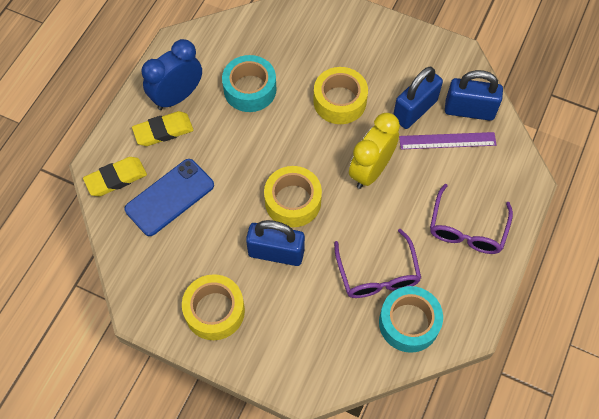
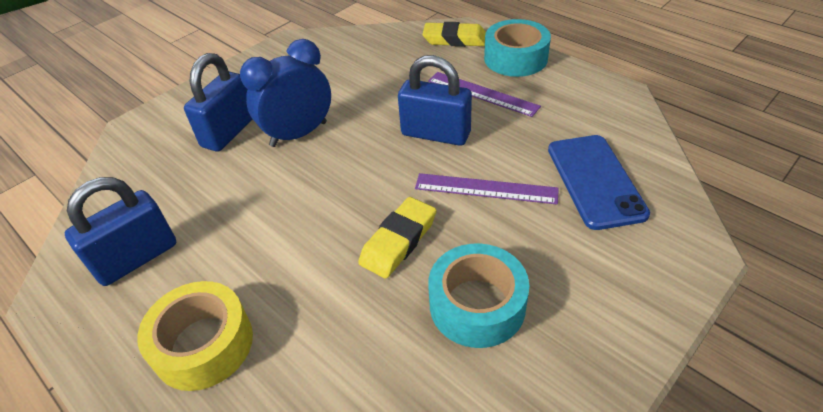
purple glasses: [334,229,421,298] [430,184,513,254] = 2 -> none = 0
purple ruler: [399,132,497,150] = 1 -> [415,173,559,204] [428,72,541,117] = 2
yellow clock: [349,113,400,189] = 1 -> none = 0
yellow tape: [182,274,245,340] [264,166,322,227] [313,67,368,124] = 3 -> [137,281,253,391] = 1

